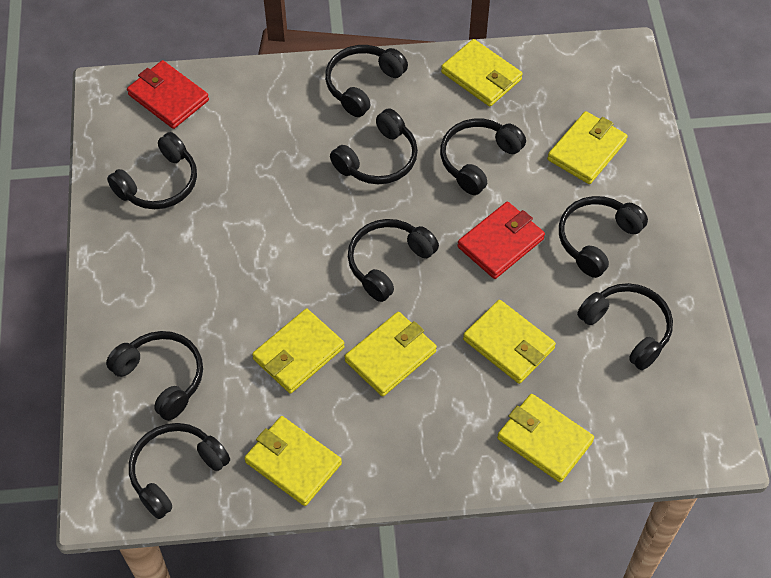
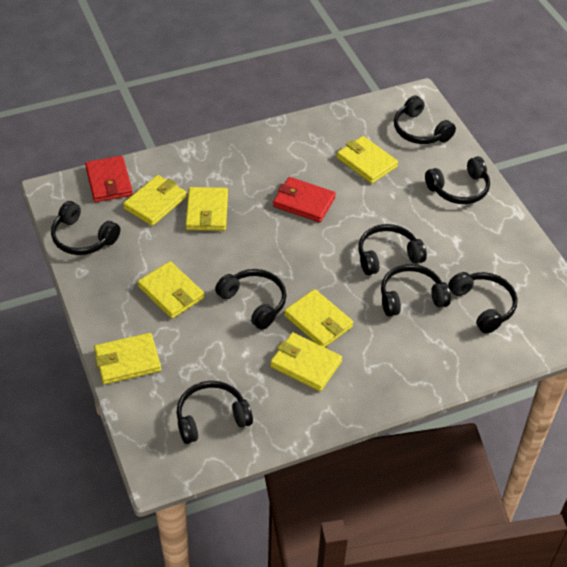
black headphones: [106,331,203,421] [107,132,197,209] [129,423,230,519] [325,45,408,117] [330,108,418,184] [348,219,439,302] [440,118,526,195] [559,196,648,278] [577,283,673,370] = 9 -> [51,201,120,255] [177,381,253,444] [215,269,286,330] [358,224,427,275] [381,264,451,316] [394,95,456,144] [425,156,490,204] [448,272,518,334] = 8

